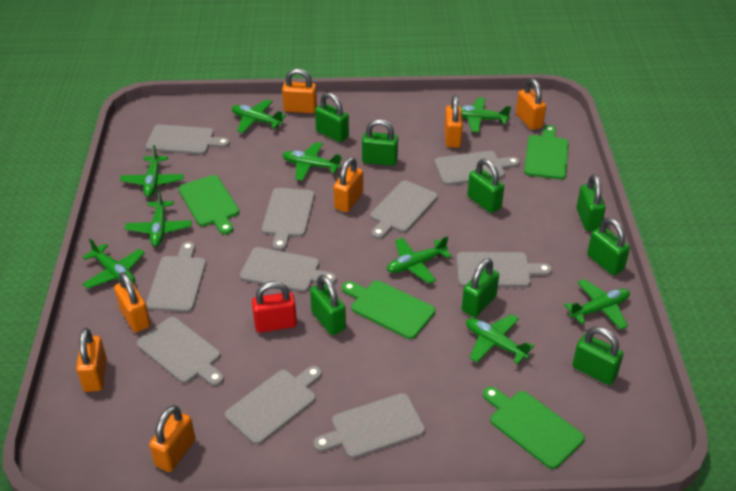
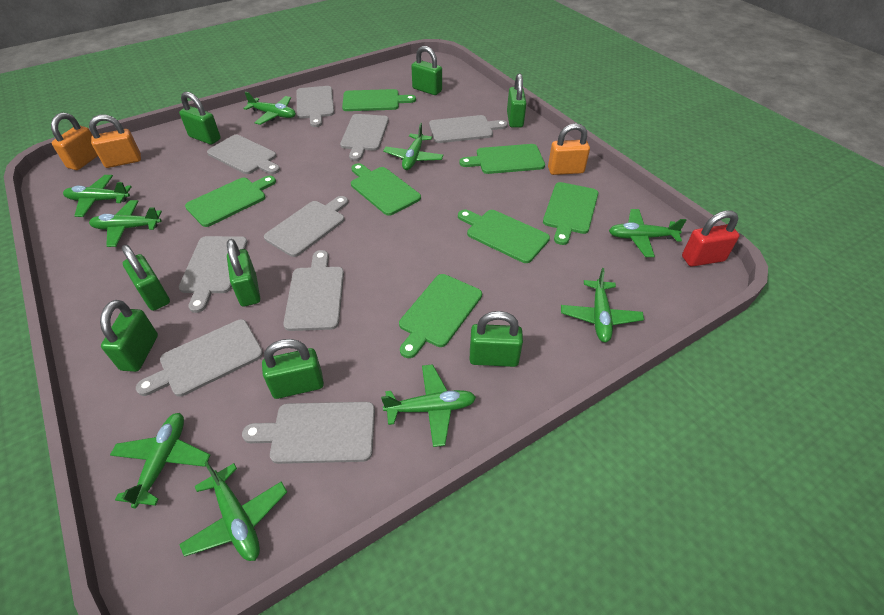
green cutting board: [178,175,239,235] [342,281,435,339] [483,386,585,469] [524,125,569,180] = 4 -> [185,176,276,227] [342,89,416,111] [351,163,421,216] [399,274,482,358] [458,209,550,263] [459,144,545,174] [543,182,598,245] = 7
grey cutting board: [137,317,224,386] [146,124,230,155] [146,241,206,312] [225,366,322,445] [240,247,337,292] [262,188,315,251] [313,393,425,459] [370,181,438,239] [434,151,520,185] [456,252,552,287] = 10 -> [136,319,263,397] [179,236,248,313] [207,135,280,174] [242,402,375,464] [264,196,348,257] [283,250,344,331] [297,86,334,127] [340,114,389,161] [429,115,508,143] = 9
orange padlock: [76,328,107,392] [114,272,150,332] [149,405,195,472] [282,68,317,113] [334,157,363,212] [444,95,463,147] [516,78,546,130] = 7 -> [51,113,98,170] [89,115,141,168] [548,123,590,175] = 3

